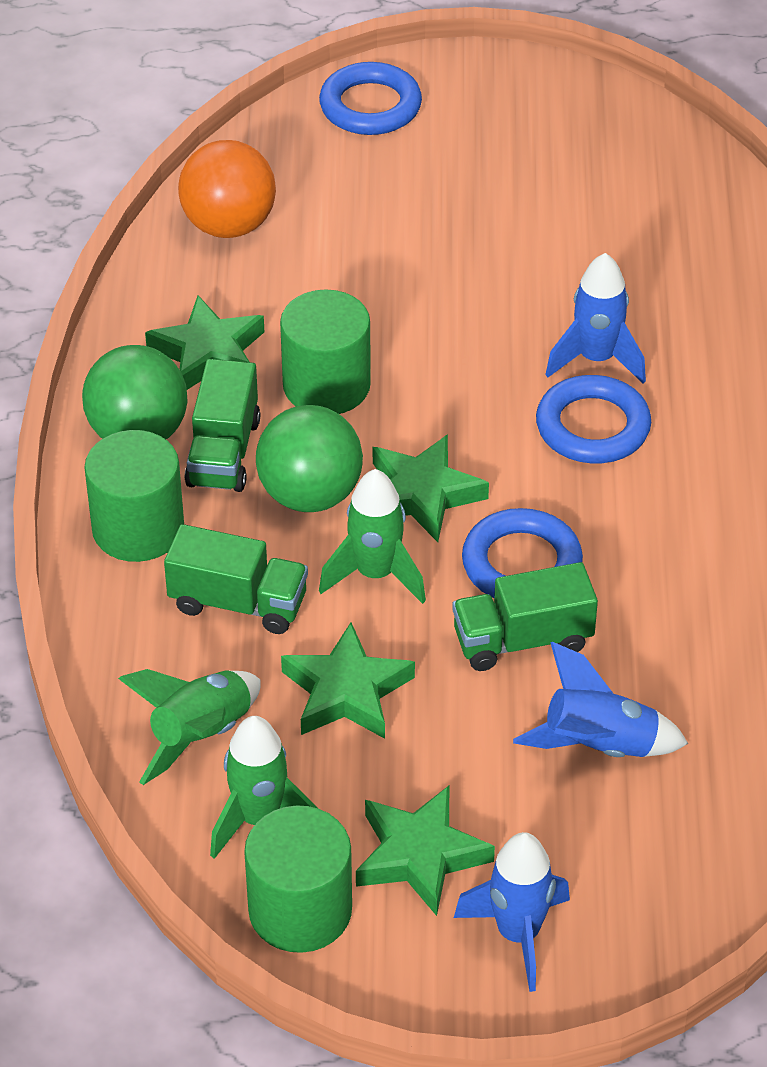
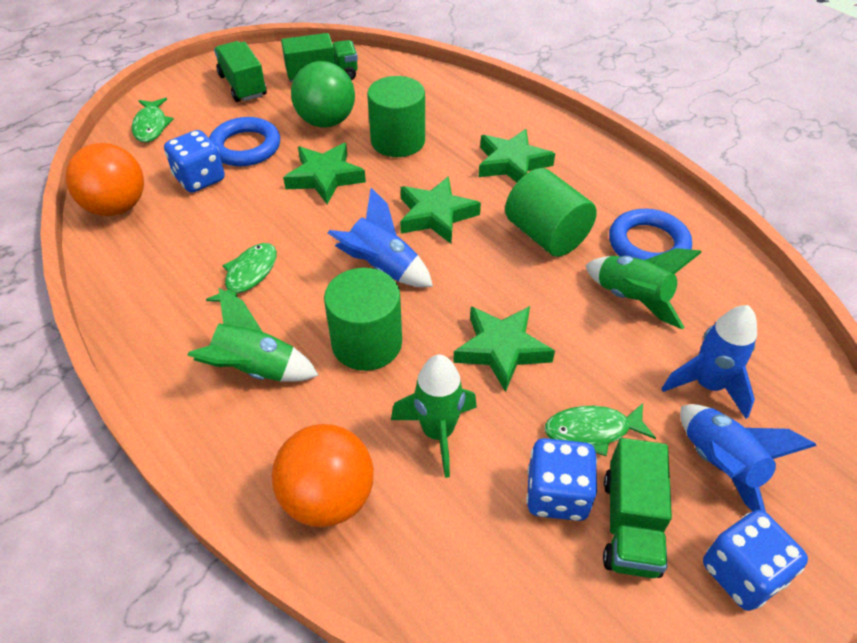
blue dice: none = 0 -> [164,130,225,193] [526,438,597,521] [703,510,808,611] = 3
blue ring: [319,62,422,135] [462,508,583,598] [536,375,651,463] = 3 -> [209,117,280,166] [609,209,692,260] = 2
green ball: [82,345,188,440] [256,405,363,512] = 2 -> [291,61,355,128] = 1
green fish: none = 0 -> [132,98,174,142] [206,243,277,302] [544,403,656,456] = 3
orange ball: [178,140,276,238] = 1 -> [65,143,144,216] [271,424,374,527] = 2

